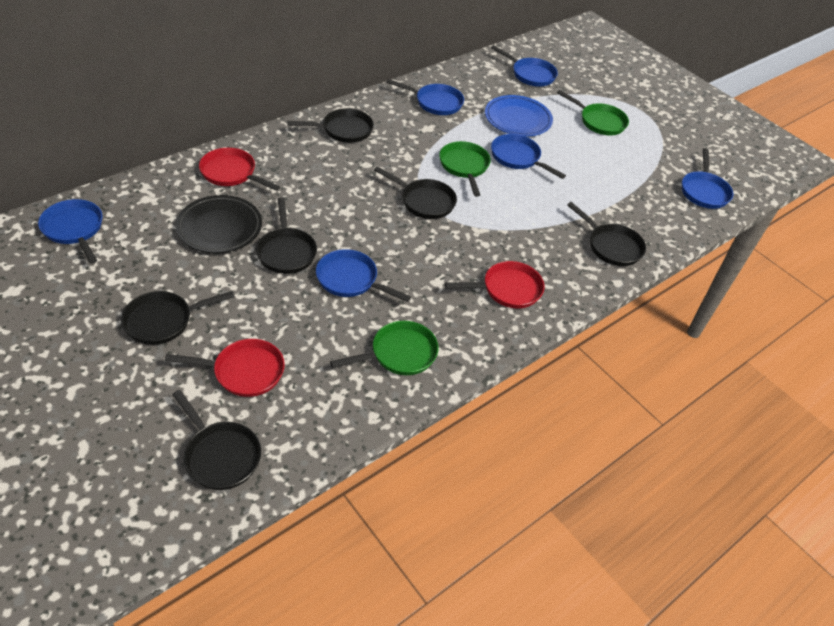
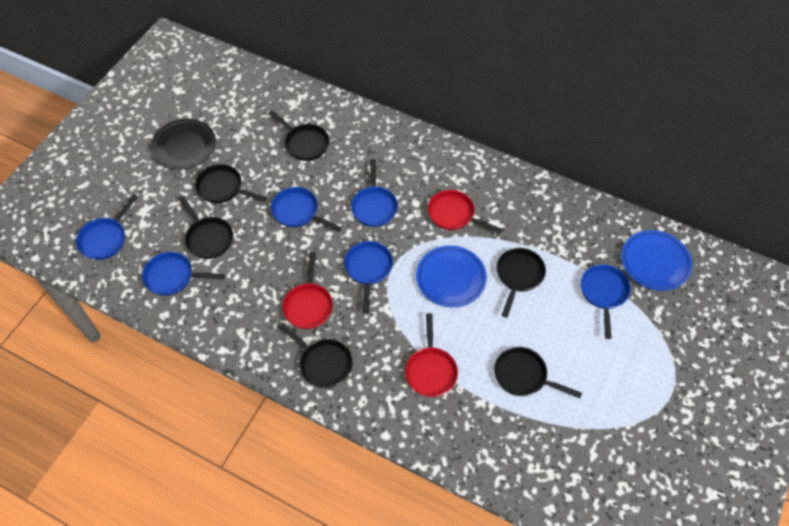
blue plate: [485,95,553,136] = 1 -> [416,245,487,307] [621,230,692,291] = 2
green pan: [330,321,438,375] [439,141,491,197] [557,90,629,135] = 3 -> none = 0

